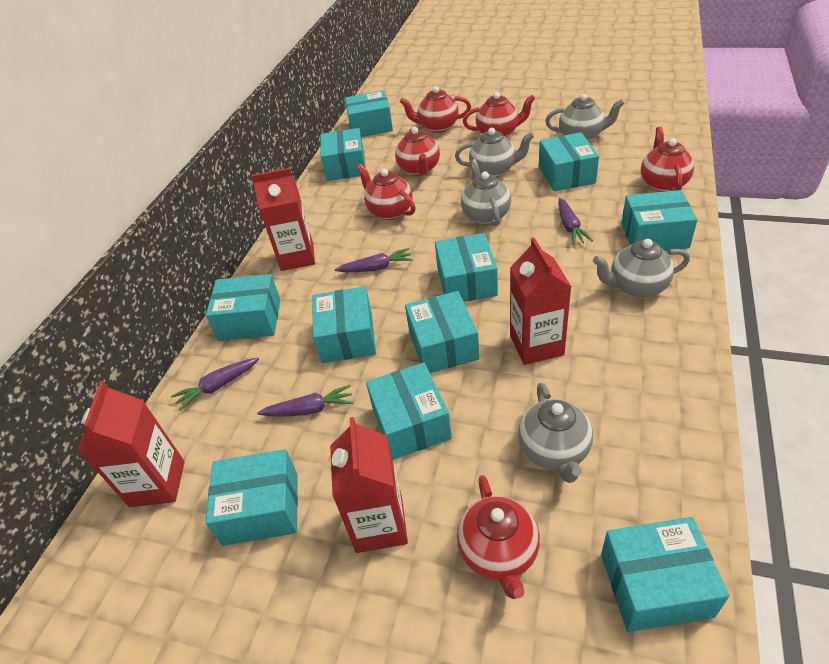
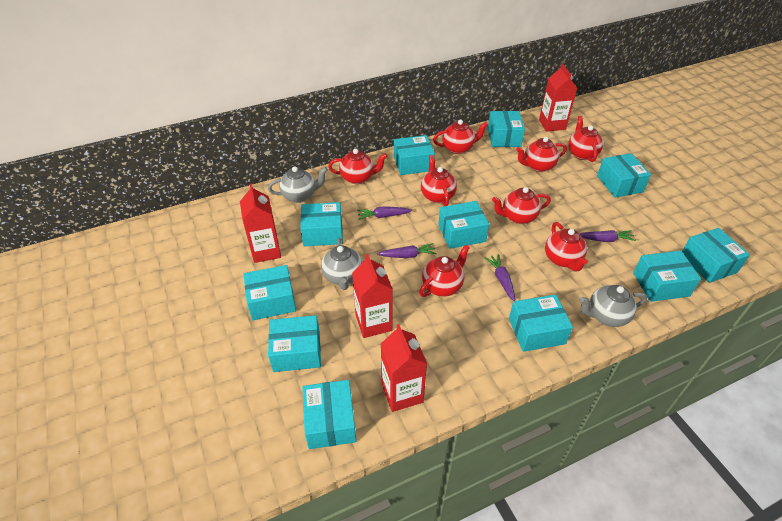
grey teapot: [455,128,534,177] [461,159,511,226] [518,383,593,483] [545,94,625,142] [593,239,690,298] = 5 -> [268,166,328,203] [321,238,362,290] [580,285,647,327] = 3
red teapot: [357,164,416,220] [395,127,440,176] [400,86,471,133] [457,475,540,599] [463,92,535,137] [641,127,694,192] = 6 -> [328,149,387,184] [419,245,470,297] [421,155,457,206] [433,120,488,154] [492,187,551,224] [516,137,567,172] [545,222,588,271] [568,116,603,162] = 8

